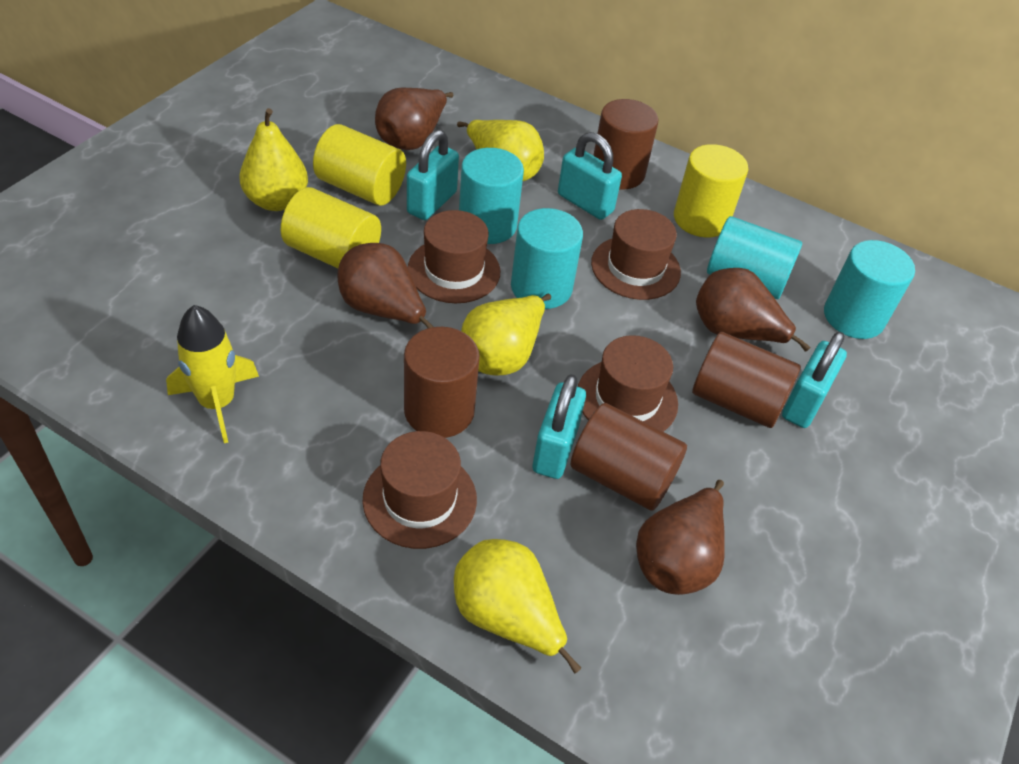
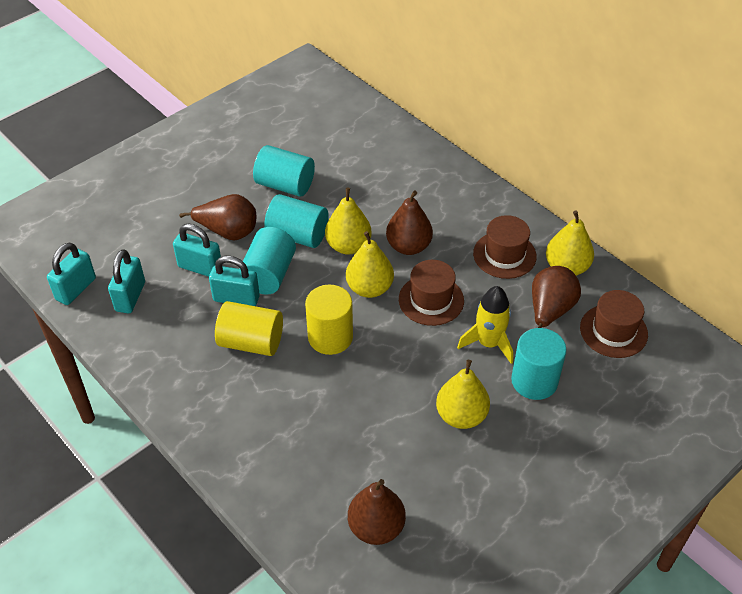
brown cylinder: [404,327,480,438] [571,403,687,511] [593,99,658,189] [692,332,801,428] = 4 -> none = 0
brown hat: [362,431,477,549] [408,210,500,303] [578,335,678,432] [591,209,681,300] = 4 -> [399,260,464,326] [473,215,537,279] [580,290,648,358] = 3
yellow cylinder: [281,187,381,268] [313,124,406,206] [674,144,748,238] = 3 -> [215,301,283,356] [305,285,353,355] = 2

